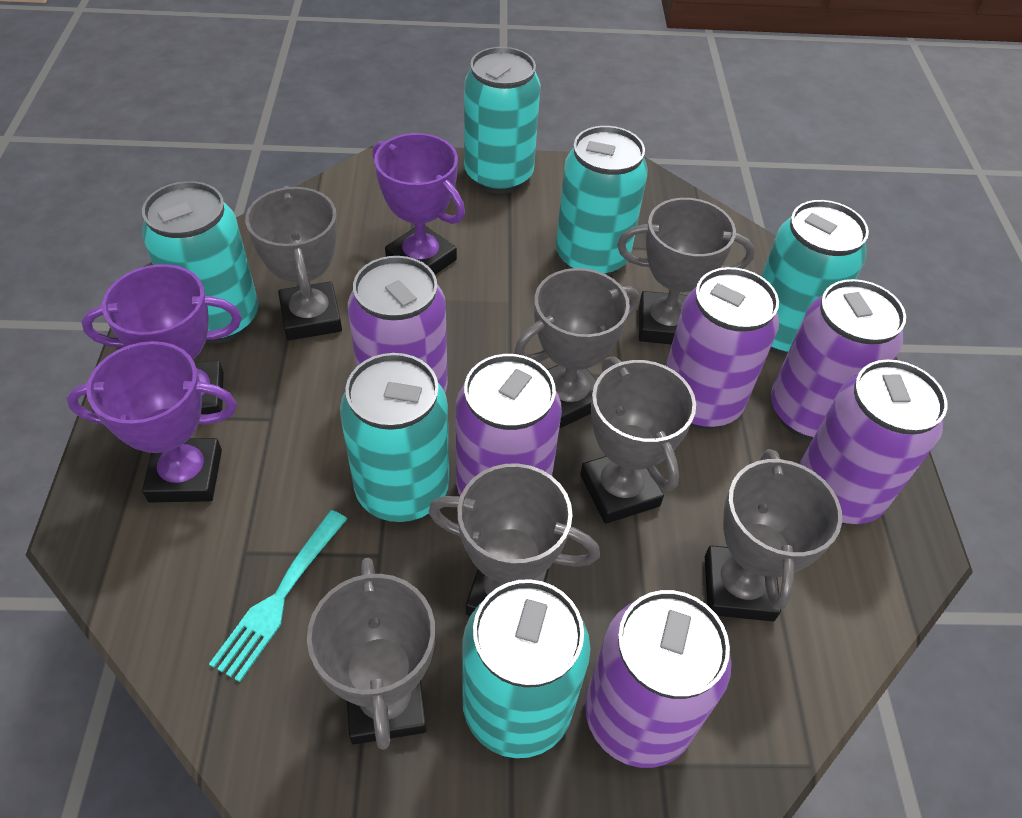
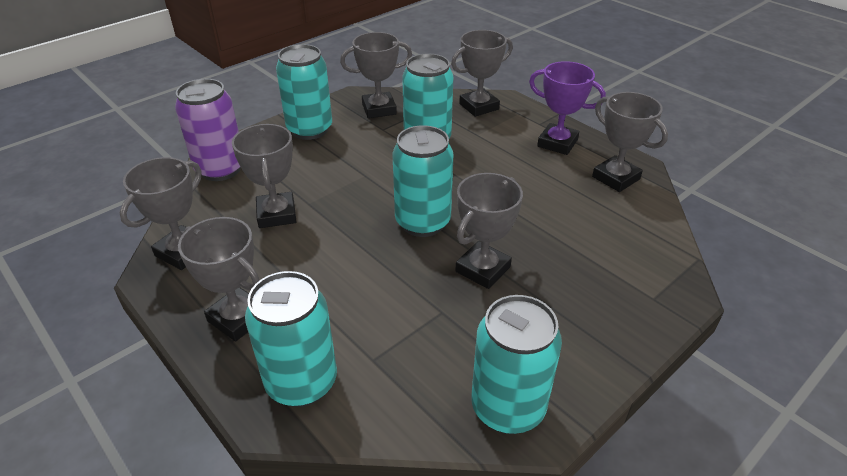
purple can: [348,256,448,393] [456,354,562,496] [585,590,732,768] [666,267,779,429] [771,279,906,440] [800,359,948,524] = 6 -> [175,79,241,181] = 1
purple trophy: [66,341,237,502] [82,264,242,415] [373,133,465,275] = 3 -> [529,61,606,155] = 1
turquoise can: [142,181,258,343] [340,353,449,522] [462,579,591,758] [464,47,541,194] [556,126,648,276] [761,200,869,356] = 6 -> [245,271,337,407] [276,44,332,140] [393,125,453,237] [402,54,453,138] [471,295,562,434] = 5
turquoise fork: [209,510,347,682] = 1 -> none = 0

